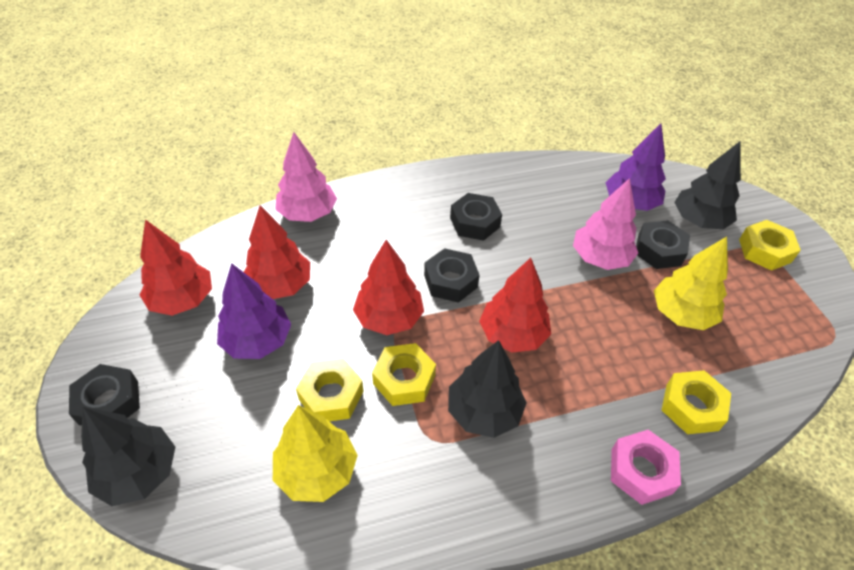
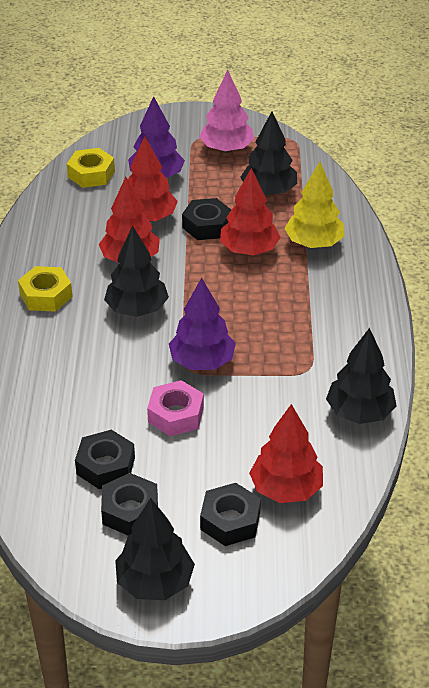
black tree: [81,407,175,506] [448,340,527,438] [674,141,741,229] = 3 -> [104,226,169,317] [115,498,195,600] [240,112,297,196] [326,328,397,424] = 4
pink tree: [275,132,337,222] [573,178,638,270] = 2 -> [199,70,254,153] = 1
yellow nut: [296,358,364,421] [372,343,436,406] [662,370,731,434] [739,220,801,271] = 4 -> [18,266,73,312] [67,148,115,188] = 2
yellow tree: [273,405,358,502] [654,236,728,330] = 2 -> [284,162,345,248] = 1

